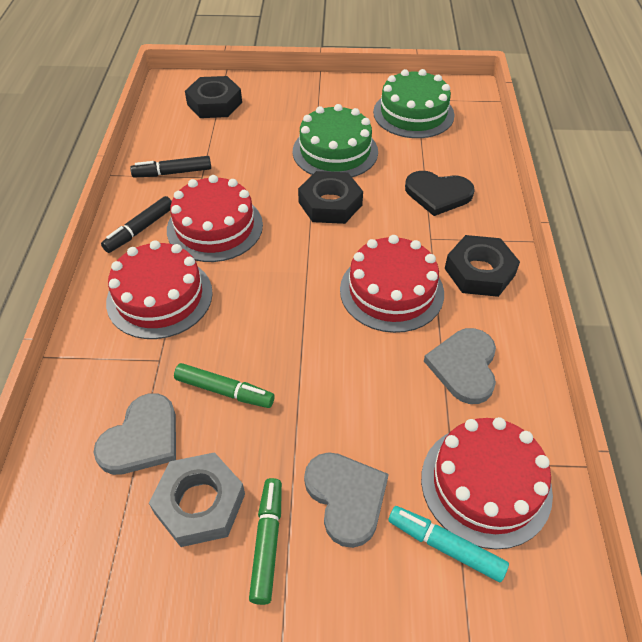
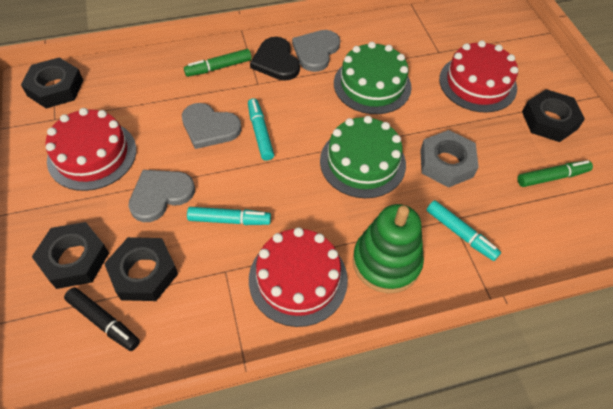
black marker: [101,196,172,253] [130,156,211,178] = 2 -> [64,287,140,351] = 1
black nut: [185,76,242,118] [298,171,363,224] [445,235,520,297] = 3 -> [21,57,83,109] [32,222,109,289] [104,237,178,301] [522,89,585,142] = 4
green stacking toy: none = 0 -> [353,204,424,293] = 1
red cake: [106,240,213,339] [167,175,263,262] [340,235,444,333] [421,417,553,549] = 4 -> [45,108,136,191] [249,227,348,327] [439,40,518,113] = 3
turquoise marker: [388,506,509,582] = 1 -> [187,207,271,225] [248,98,274,161] [426,200,501,261] = 3

